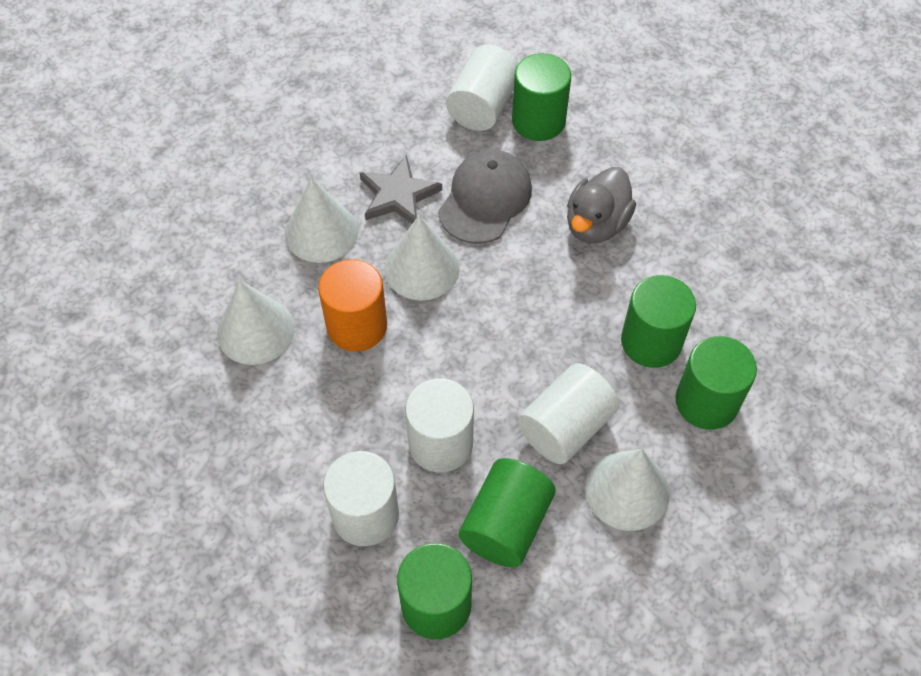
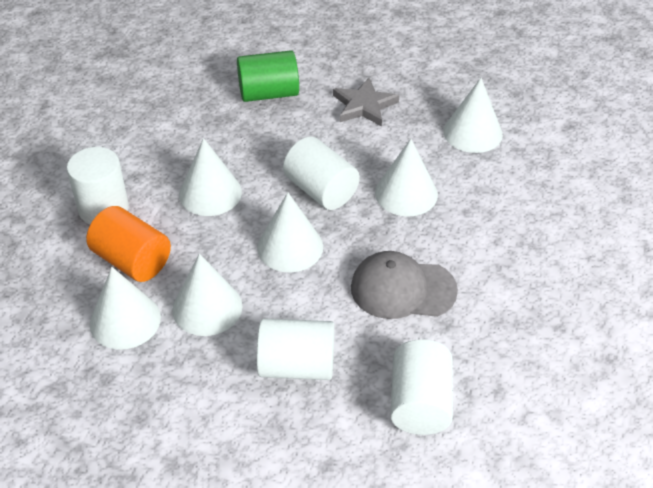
green cylinder: [397,543,472,639] [459,458,555,568] [512,53,571,141] [621,275,696,368] [676,336,757,430] = 5 -> [237,50,299,102] = 1
grey duck: [567,167,636,243] = 1 -> none = 0
white cone: [217,280,295,365] [285,177,358,263] [384,215,460,301] [585,449,670,531] = 4 -> [90,267,161,350] [173,254,242,336] [179,138,242,216] [257,192,323,272] [375,139,438,217] [443,78,503,153] = 6

